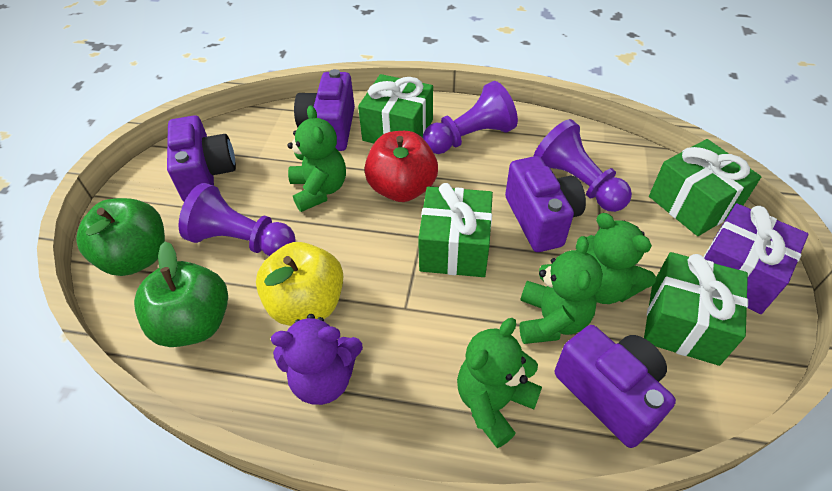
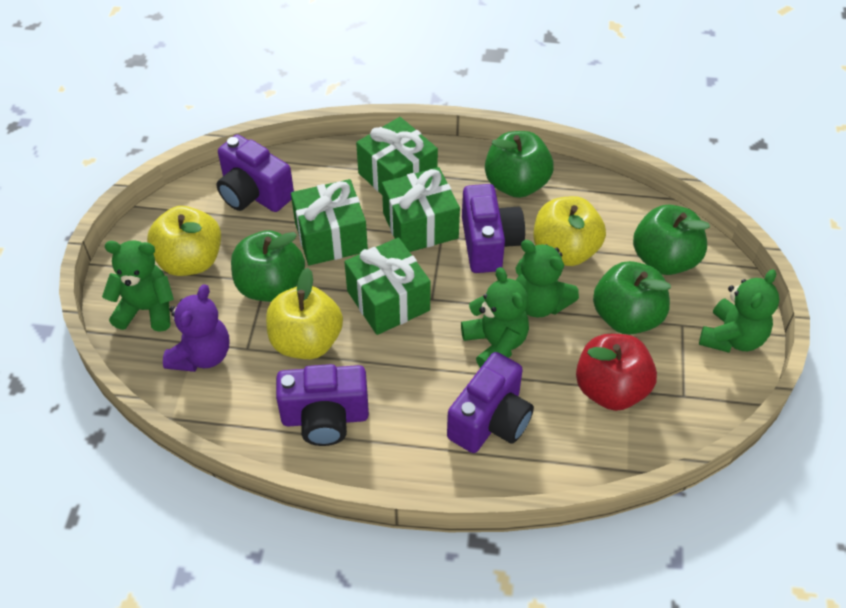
green apple: [76,198,165,276] [134,241,228,347] = 2 -> [231,230,305,302] [485,131,554,198] [593,261,671,335] [633,205,710,275] = 4
purple gift: [704,203,809,314] = 1 -> none = 0
purple pawn: [178,183,296,256] [423,81,518,154] [534,119,632,212] = 3 -> none = 0
yellow apple: [256,242,343,326] = 1 -> [147,206,221,276] [266,268,343,359] [534,196,606,266] = 3

